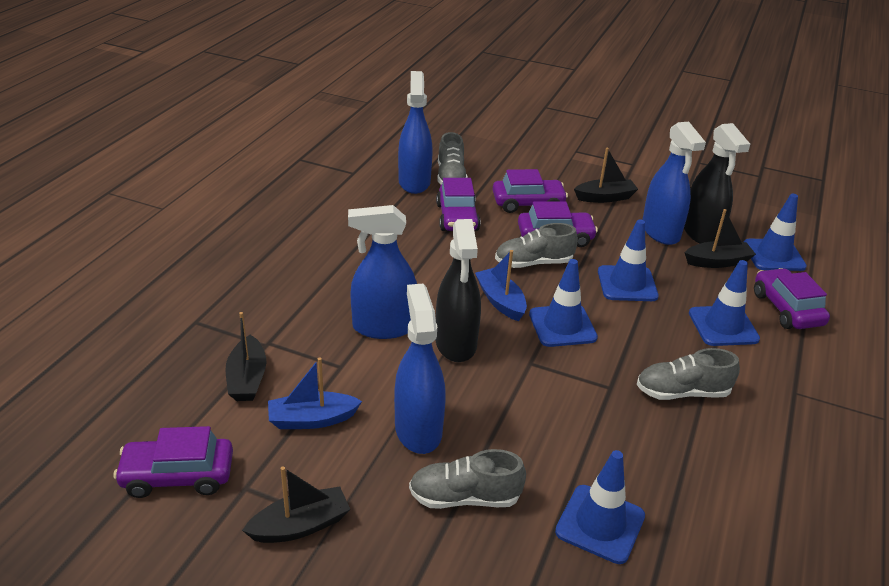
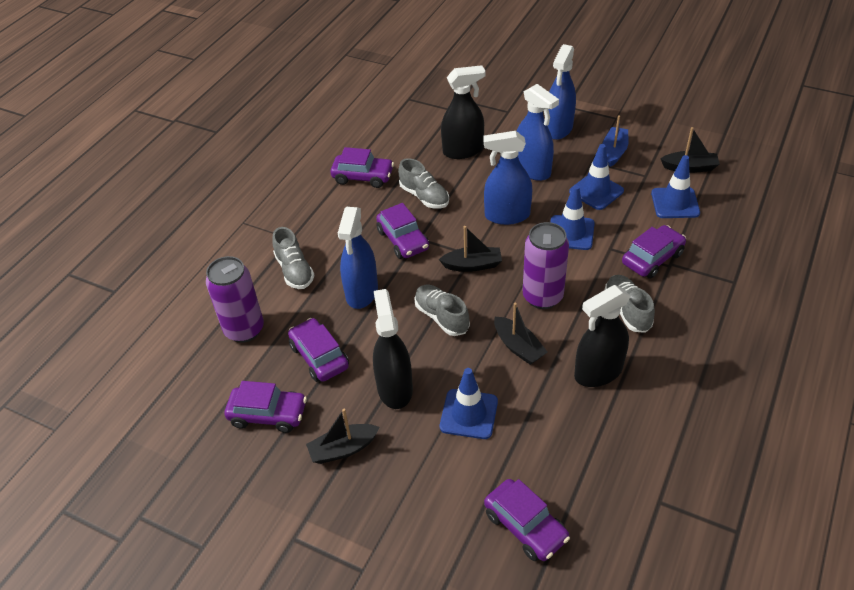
black spray bottle: [436,219,481,362] [684,123,750,244] = 2 -> [373,289,413,409] [441,65,485,159] [574,285,630,387] = 3
blue boat: [268,357,362,429] [475,250,527,321] = 2 -> [603,115,629,167] = 1
blue traffic cone: [529,259,598,347] [555,450,645,564] [598,220,659,301] [689,260,760,346] [744,194,807,271] = 5 -> [440,368,498,439] [550,185,595,250] [569,144,624,210] [651,155,700,218] = 4
purple can: none = 0 -> [206,256,264,343] [523,222,569,309] = 2
purple car: [113,426,233,498] [436,178,481,231] [493,169,568,213] [518,201,598,247] [754,268,830,329] = 5 -> [225,381,307,433] [288,318,349,382] [330,147,394,188] [376,203,429,259] [484,479,570,561] [622,225,686,279] = 6

